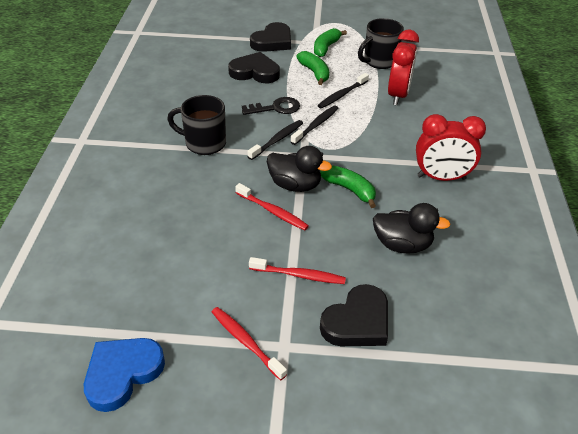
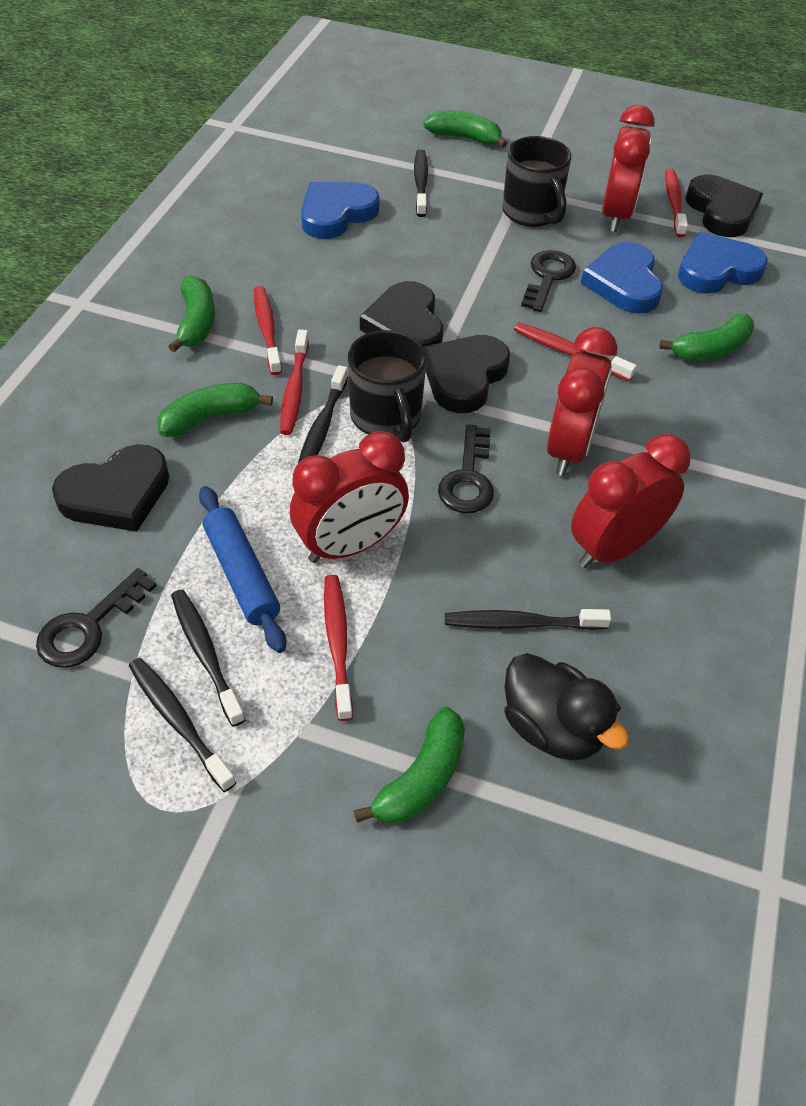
black duck: [267,146,332,192] [373,203,451,254] = 2 -> [504,653,629,761] = 1
black heart: [228,52,280,83] [250,22,291,52] [320,284,388,346] = 3 -> [52,444,169,532] [360,281,443,347] [424,335,510,413] [685,175,763,237] = 4
black key: [242,97,300,115] = 1 -> [36,568,157,668] [438,425,494,513] [521,250,576,312] = 3
black toothbrush: [248,120,303,160] [291,106,339,145] [318,73,369,108] = 3 -> [129,658,236,792] [171,589,245,727] [298,365,348,463] [414,149,428,217] [445,609,611,630] = 5
blue heart: [84,338,165,412] = 1 -> [301,182,379,239] [581,242,663,314] [678,232,768,294] = 3
blue rolling pin: none = 0 -> [199,486,286,653] = 1
green banana: [296,51,329,85] [314,28,347,57] [320,166,376,208] = 3 -> [157,383,273,437] [168,275,215,352] [354,707,465,824] [423,110,508,148] [659,313,754,361] = 5
red clock: [388,30,419,105] [416,114,486,181] = 2 -> [290,431,409,563] [547,327,618,476] [571,434,690,568] [602,105,655,232] = 4
red toothbrush: [212,307,287,380] [235,183,309,230] [249,257,346,284] = 3 -> [254,286,282,375] [280,330,309,435] [324,575,353,721] [514,323,637,381] [665,168,688,237] = 5

